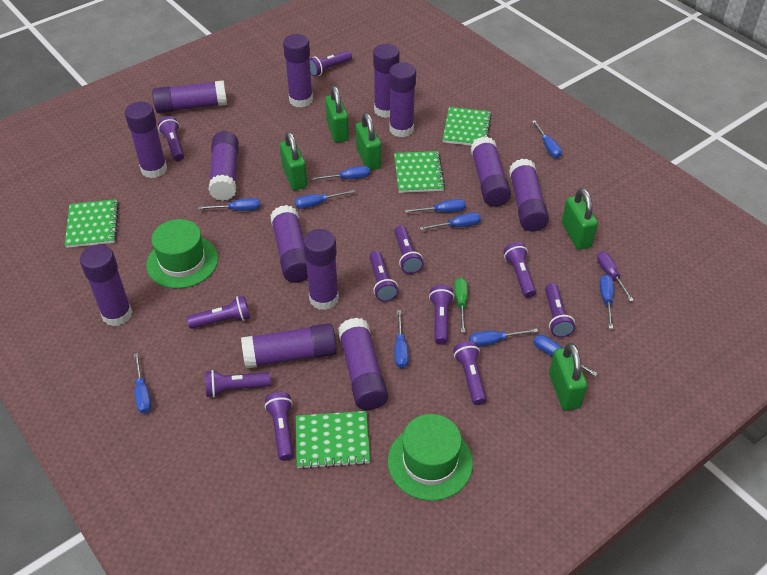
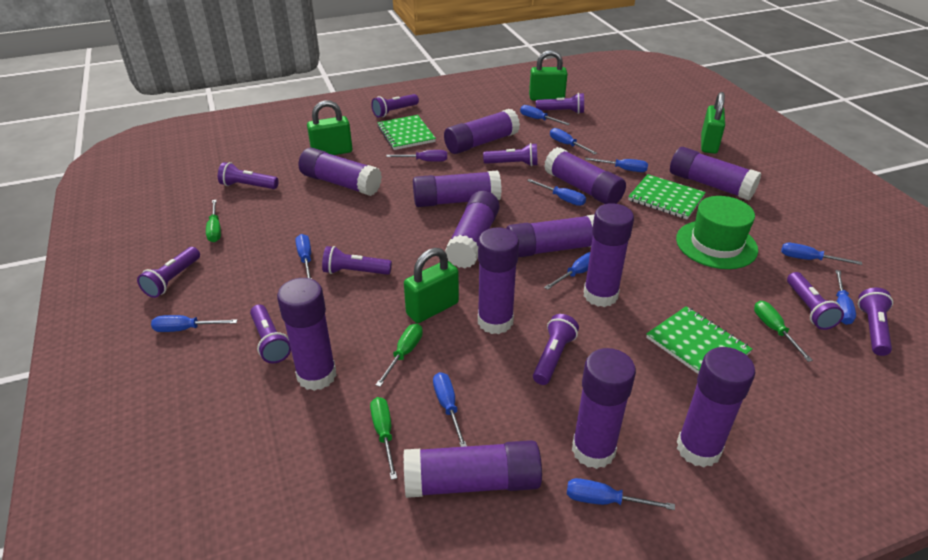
green hat: [146,219,218,289] [388,414,473,501] = 2 -> [676,196,758,269] = 1
green notebook: [65,199,119,248] [296,411,370,469] [394,151,445,193] [442,107,492,146] = 4 -> [377,115,436,150] [628,174,706,219] [646,306,752,374] = 3
green padlock: [280,131,307,190] [325,86,349,143] [356,113,381,170] [549,343,587,411] [562,188,598,250] = 5 -> [307,100,352,155] [404,248,459,323] [529,50,567,100] [701,92,725,154] = 4
green screwdriver: [455,278,468,333] = 1 -> [206,200,221,242] [370,397,397,480] [376,324,423,387] [754,301,813,362] = 4
purple flashlight: [158,116,184,161] [187,296,250,329] [205,370,271,397] [265,392,293,461] [310,51,352,77] [369,251,398,302] [394,225,424,274] [429,285,454,345] [453,341,487,405] [503,242,536,298] [545,283,575,337] = 11 -> [137,247,200,298] [218,162,279,189] [250,304,291,364] [322,246,392,275] [371,94,419,117] [483,143,538,166] [533,314,579,385] [536,93,584,114] [787,272,844,330] [858,288,893,356] = 10

